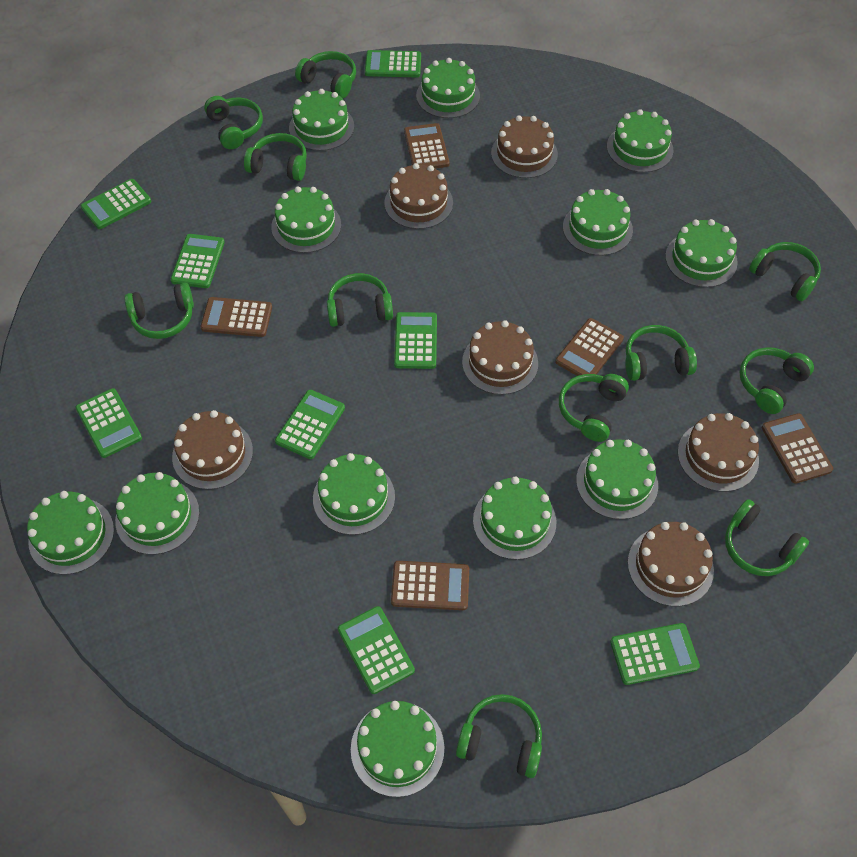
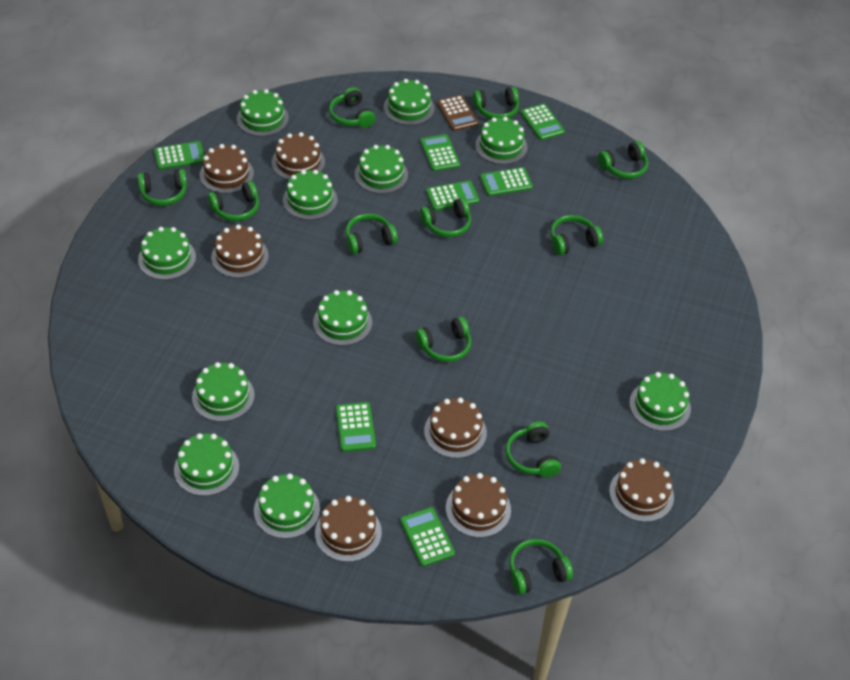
brown cake: [172,410,253,490] [384,163,453,229] [462,320,538,395] [491,115,558,178] [628,522,714,606] [678,413,759,492] = 6 -> [200,144,254,194] [211,225,269,278] [272,132,325,180] [315,496,382,562] [424,398,487,458] [446,473,511,538] [609,458,674,522] = 7
brown calculator: [200,297,272,337] [391,561,469,610] [404,123,450,169] [555,318,624,382] [762,413,833,484] = 5 -> [437,95,479,131] = 1
green cake: [27,491,114,575] [115,472,199,555] [271,187,341,253] [289,89,354,151] [313,453,395,535] [351,701,444,797] [416,58,480,118] [473,477,556,560] [563,189,633,256] [576,439,658,520] [607,109,673,173] [665,219,738,287] = 12 -> [138,227,196,280] [174,433,239,496] [192,362,255,422] [237,89,289,136] [254,474,320,539] [283,170,338,220] [313,290,372,346] [355,145,408,194] [383,79,435,125] [475,117,527,164] [629,372,691,431] = 11
green calculator: [75,388,142,458] [81,179,151,229] [170,234,225,288] [275,390,345,459] [338,606,415,694] [365,50,421,77] [394,312,437,369] [610,623,700,685] = 8 -> [154,141,204,170] [336,402,376,452] [400,507,455,567] [420,134,460,171] [426,181,479,211] [480,167,533,196] [521,104,565,140] = 7

